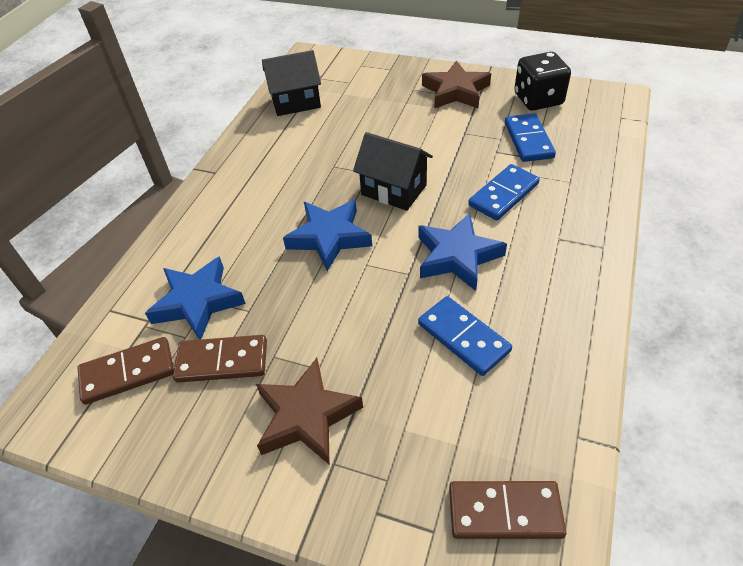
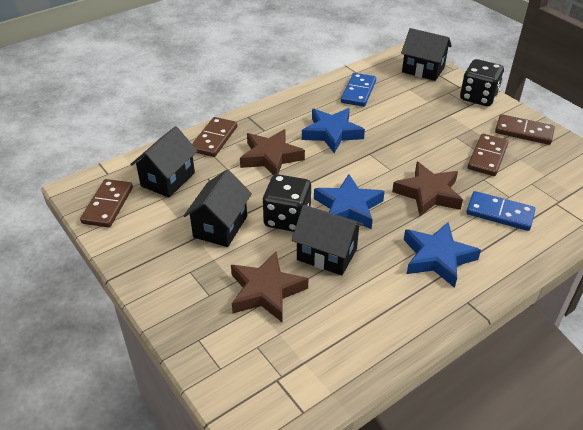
black dice: [514,52,571,111] = 1 -> [263,174,311,232] [460,59,504,106] = 2
black house: [262,50,321,116] [353,132,433,211] = 2 -> [130,126,197,198] [184,170,252,247] [292,205,364,276] [401,28,452,81] = 4
blue domino: [418,296,512,376] [468,164,540,221] [505,113,556,162] = 3 -> [341,73,376,107] [466,191,535,231] = 2
brown domino: [77,337,174,405] [173,335,267,383] [449,481,567,539] = 3 -> [80,179,133,228] [192,117,237,157] [468,134,509,176] [495,114,555,145] = 4
brown star: [256,358,363,465] [422,60,491,109] = 2 -> [231,252,308,322] [240,129,305,175] [392,162,463,216] = 3

